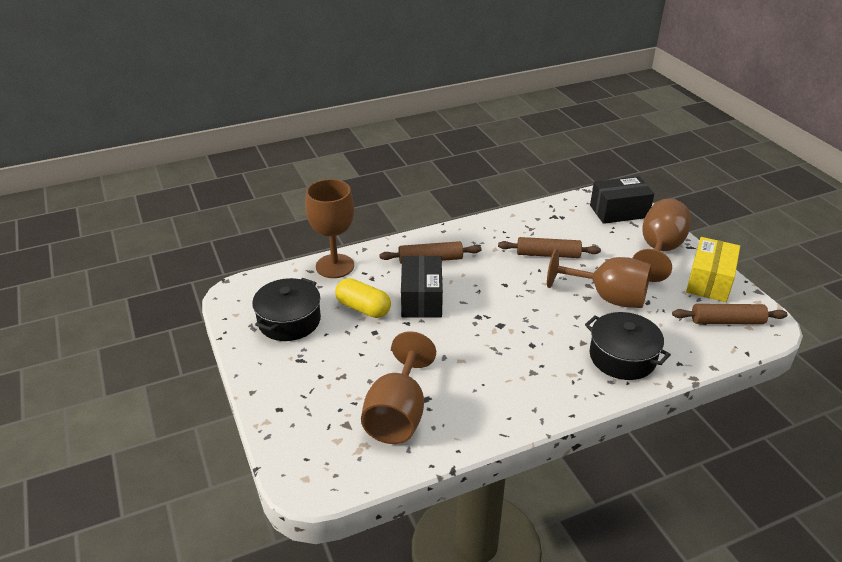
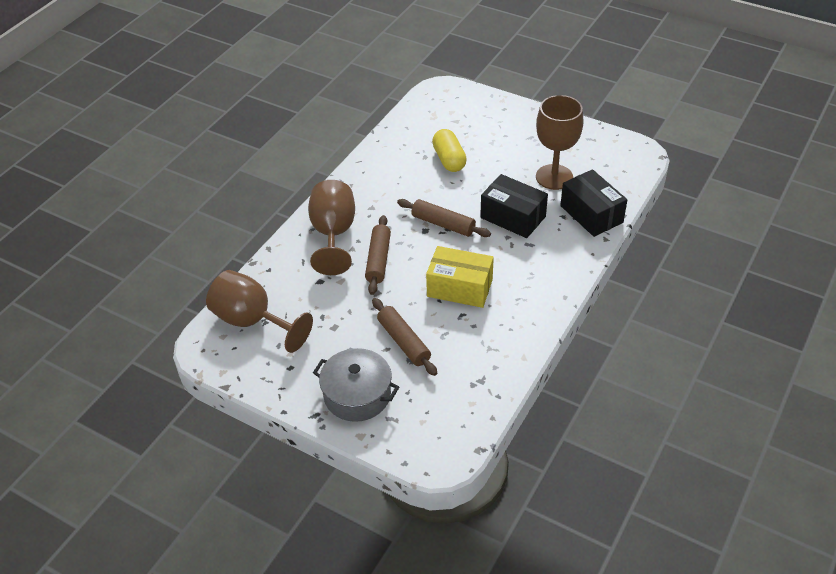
black pot: [252,278,321,341] [585,312,671,380] = 2 -> none = 0
brown goblet: [305,179,354,278] [361,331,436,444] [547,248,651,308] [633,199,691,282] = 4 -> [206,270,313,353] [308,180,355,275] [536,95,583,190] = 3
grey pot: none = 0 -> [313,348,399,422] = 1

